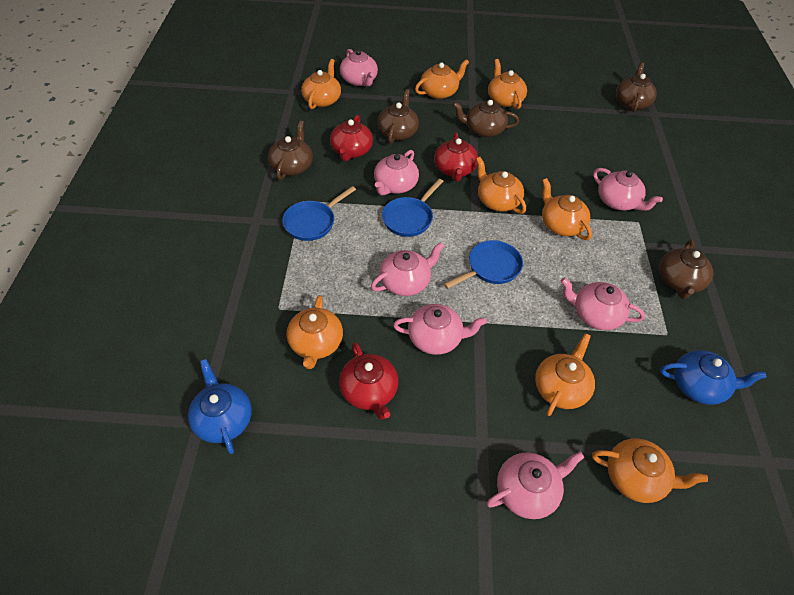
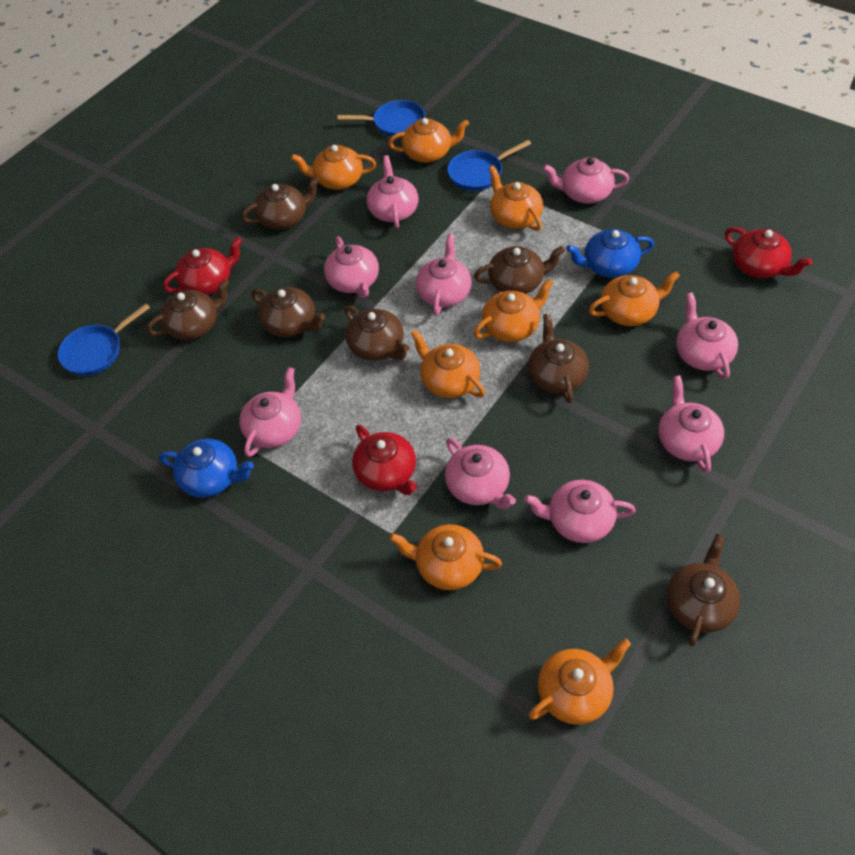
brown teapot: [268,121,313,180] [377,89,419,144] [453,100,519,137] [616,62,657,112] [659,239,713,299] = 5 -> [147,279,229,340] [242,176,320,229] [251,287,325,337] [344,306,410,361] [474,246,565,294] [528,313,589,403] [666,533,740,647] = 7
pink teapot: [340,49,378,86] [371,242,444,296] [374,150,419,196] [393,304,487,355] [486,451,584,519] [560,277,645,330] [593,168,663,211] = 7 -> [239,367,301,457] [324,236,379,298] [367,155,418,228] [416,234,472,316] [445,438,516,509] [524,480,636,543] [543,157,629,204] [658,375,724,473] [676,292,738,379] = 9

